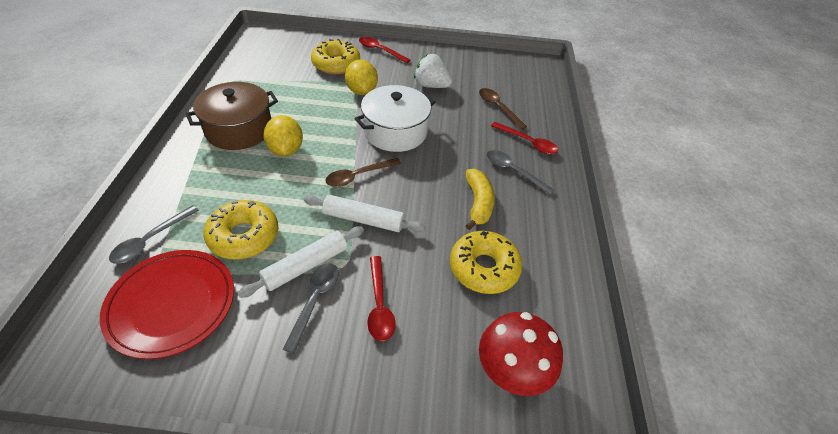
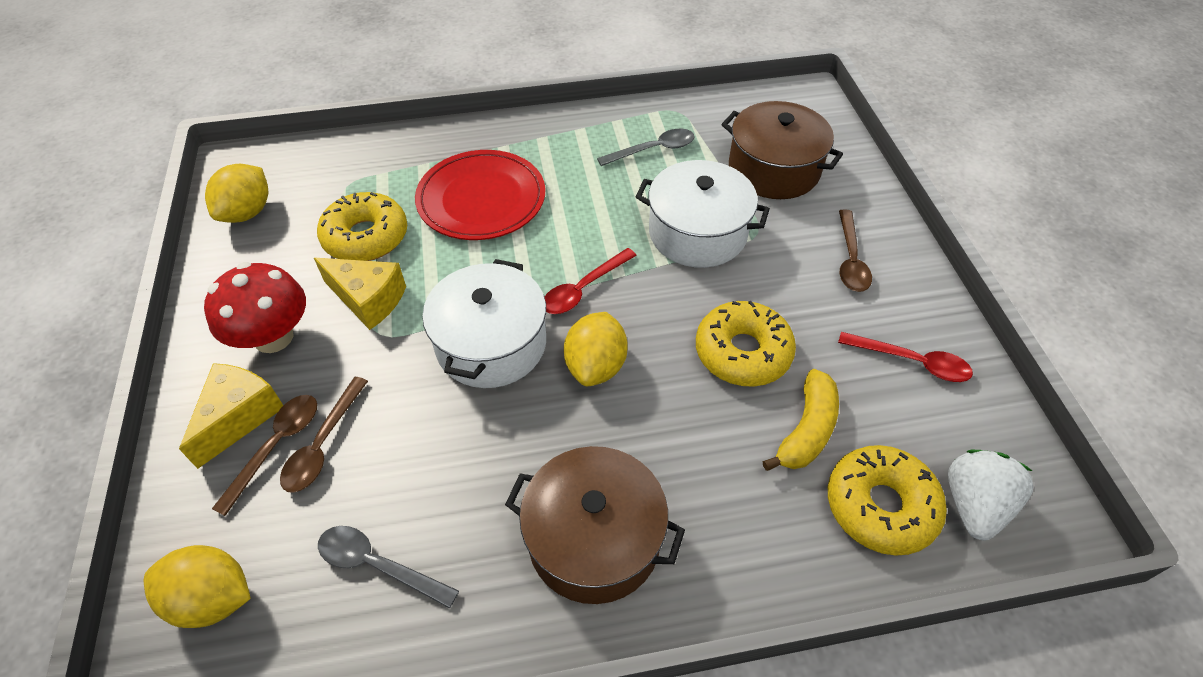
brown pot: [186,82,278,150] = 1 -> [505,446,685,604] [722,101,843,199] = 2
brown spoon: [325,158,401,187] [479,88,527,130] = 2 -> [212,395,317,516] [280,377,368,493] [839,209,872,292] = 3
grey spoon: [109,205,199,264] [283,263,339,353] [487,150,555,195] = 3 -> [318,526,459,609] [597,129,695,166] = 2
red spoon: [359,37,410,63] [367,256,396,341] [491,122,558,154] = 3 -> [545,248,637,314] [838,332,973,382] = 2
white pot: [355,85,436,152] = 1 -> [422,259,546,388] [636,160,770,268] = 2
white rolling pin: [237,226,364,298] [303,195,425,232] = 2 -> none = 0
yellow cheese: none = 0 -> [179,363,284,469] [314,258,406,330] = 2
yellow lemon: [263,115,303,156] [345,59,378,95] = 2 -> [144,545,251,628] [205,164,268,223] [564,312,628,386] = 3

